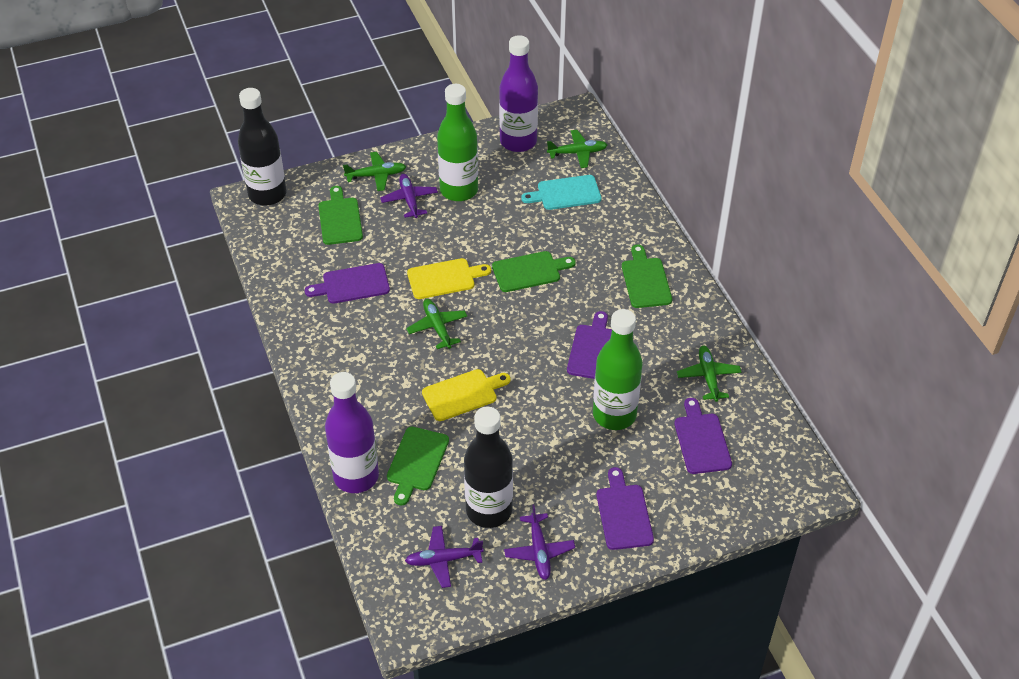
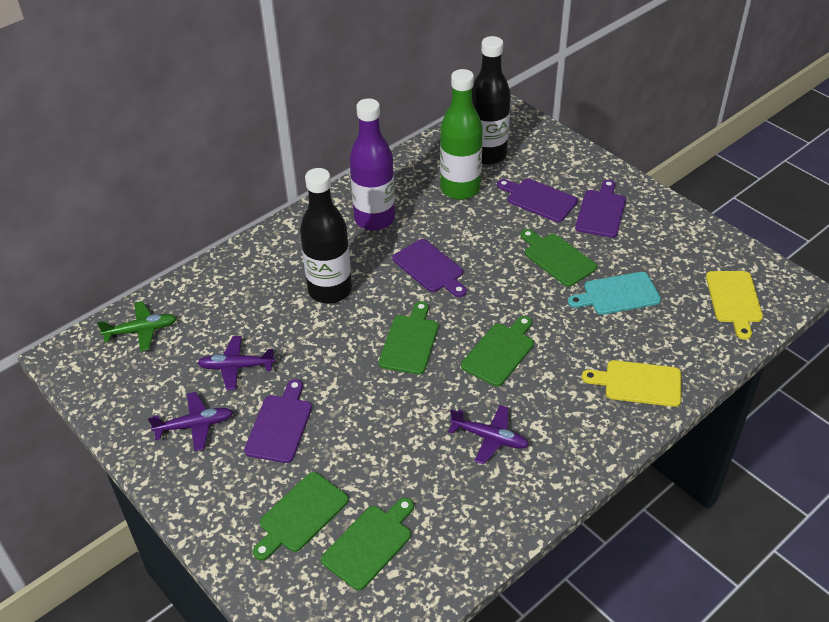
green bottle: [437,84,478,201] [593,309,643,430] = 2 -> [440,69,483,200] = 1
green cutting board: [318,186,363,245] [387,427,449,505] [492,251,576,292] [622,244,672,308] = 4 -> [253,472,349,561] [321,498,414,590] [379,301,438,375] [461,316,534,386] [521,229,597,287] = 5
green plane: [343,152,406,191] [406,299,467,349] [547,130,607,168] [677,345,741,402] = 4 -> [97,301,176,352] = 1
purple bottle: [325,372,379,493] [499,35,538,152] = 2 -> [349,98,395,230] = 1

